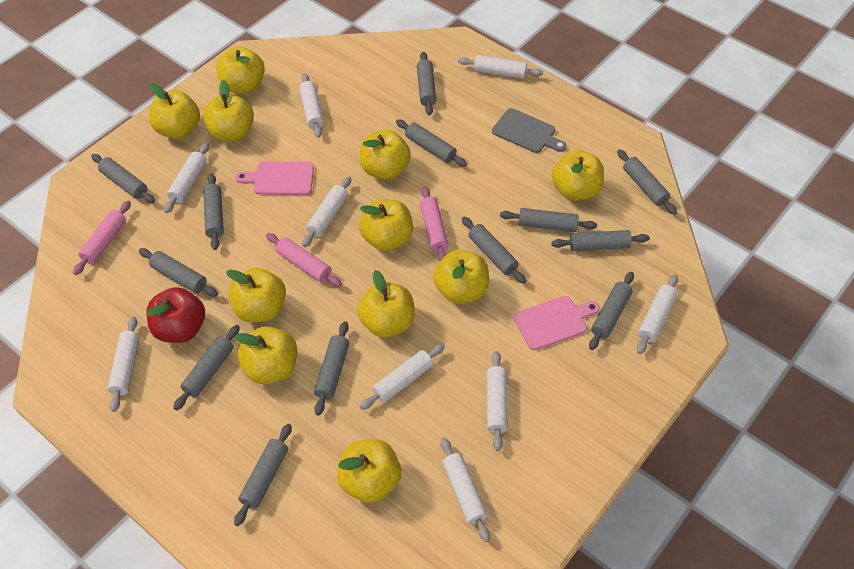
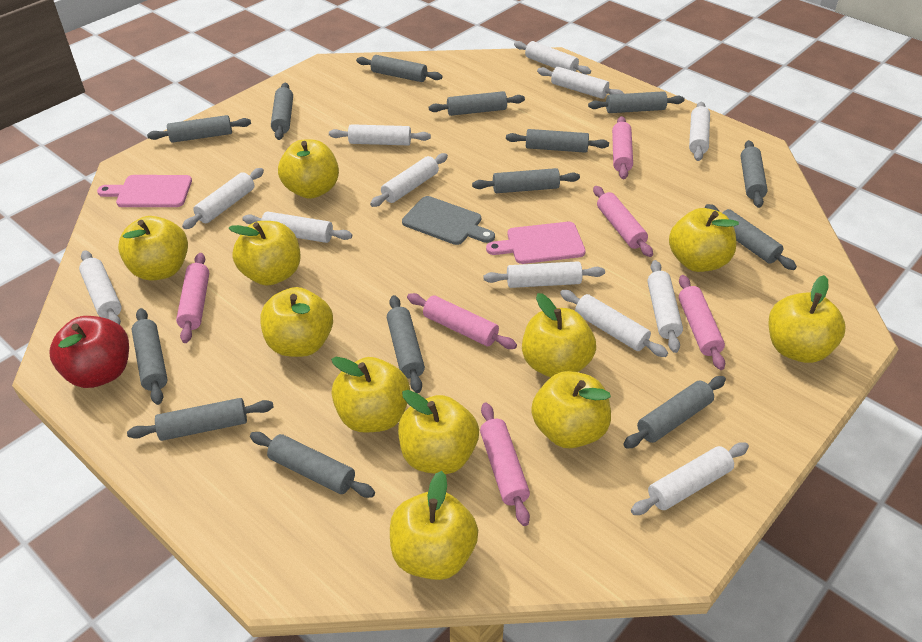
grey rolling pin: [91,154,155,203] [139,248,218,297] [173,325,240,411] [203,173,224,250] [234,424,292,526] [314,321,349,416] [396,119,467,167] [417,52,436,115] [462,217,526,284] [500,208,597,232] [551,230,650,252] [589,272,634,350] [617,149,677,215] = 13 -> [127,398,274,441] [131,308,168,405] [147,115,251,143] [250,432,375,498] [271,83,293,140] [356,55,442,82] [387,295,425,393] [429,91,525,116] [472,168,580,193] [506,129,609,153] [588,91,685,113] [623,376,726,449] [705,204,797,270] [741,140,768,208] = 14
pink rolling pin: [73,200,131,275] [266,233,342,287] [420,187,449,261] = 3 -> [176,253,209,343] [407,293,517,349] [480,403,530,526] [593,186,653,257] [612,116,633,179] [679,275,725,370] = 6
white rolling pin: [108,316,140,412] [164,143,209,213] [299,73,324,138] [302,176,351,247] [360,344,445,410] [441,437,490,542] [458,55,543,79] [487,351,508,451] [637,275,678,354] = 9 -> [79,250,122,325] [182,168,264,229] [242,212,352,243] [329,124,431,146] [370,153,448,207] [483,261,605,288] [514,41,591,75] [537,67,624,99] [560,290,668,357] [631,442,749,515] [647,260,683,353] [689,101,710,161] = 12

